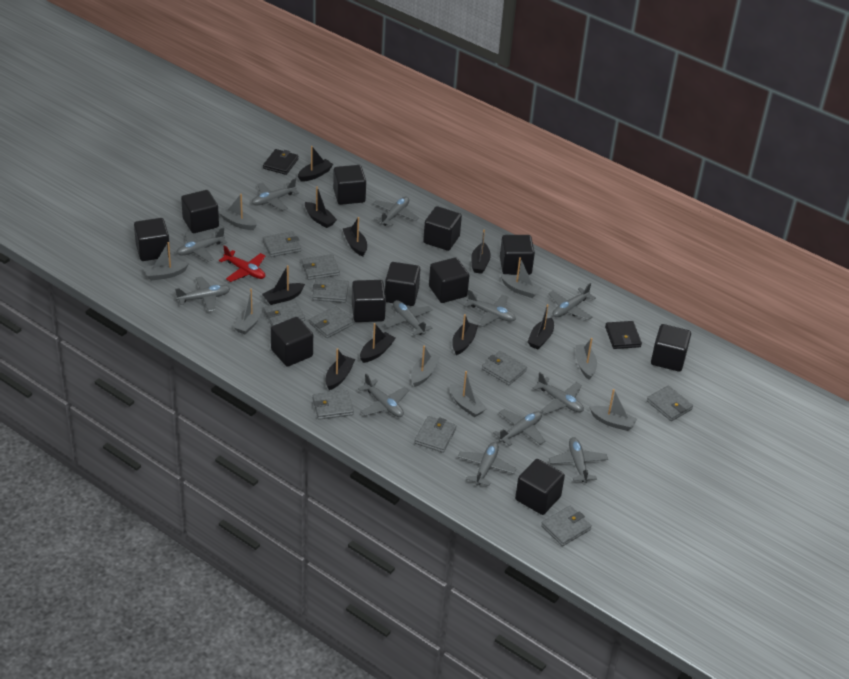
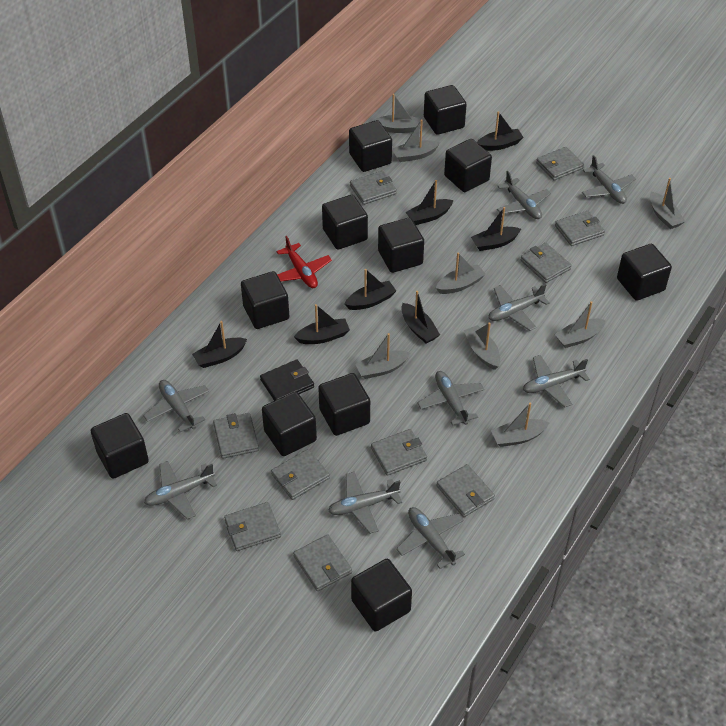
black boat: [262,265,305,305] [298,146,333,182] [305,186,337,228] [325,348,355,390] [343,217,367,257] [360,323,396,363] [452,314,478,355] [471,230,491,274] [528,304,554,349] = 9 -> [192,321,247,368] [294,304,350,344] [345,269,396,310] [401,291,440,343] [406,180,454,225] [471,207,521,251] [477,111,524,151] = 7
black wallet: [263,149,299,175] [605,321,642,349] = 2 -> [260,359,314,401] = 1
grey plane: [175,276,230,312] [176,227,227,262] [252,178,299,211] [358,374,409,417] [373,197,419,226] [384,300,433,336] [458,442,517,486] [464,290,516,327] [493,409,545,446] [533,372,584,414] [548,283,596,320] [549,437,608,483] = 12 -> [143,380,209,432] [144,461,217,520] [328,472,402,534] [396,507,465,569] [417,371,484,426] [489,284,550,331] [497,171,551,219] [523,355,590,407] [582,155,636,204] = 9

